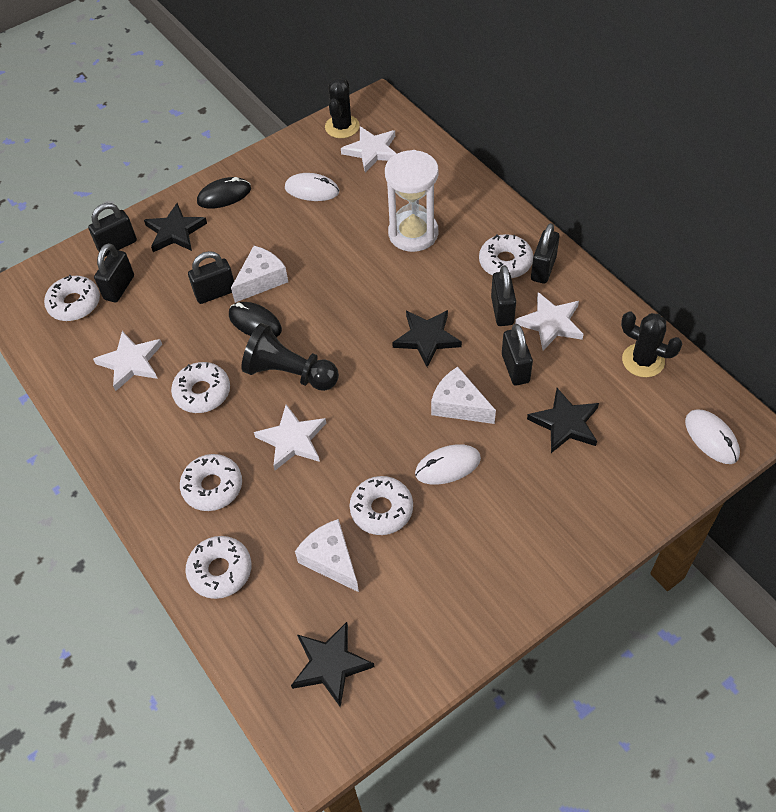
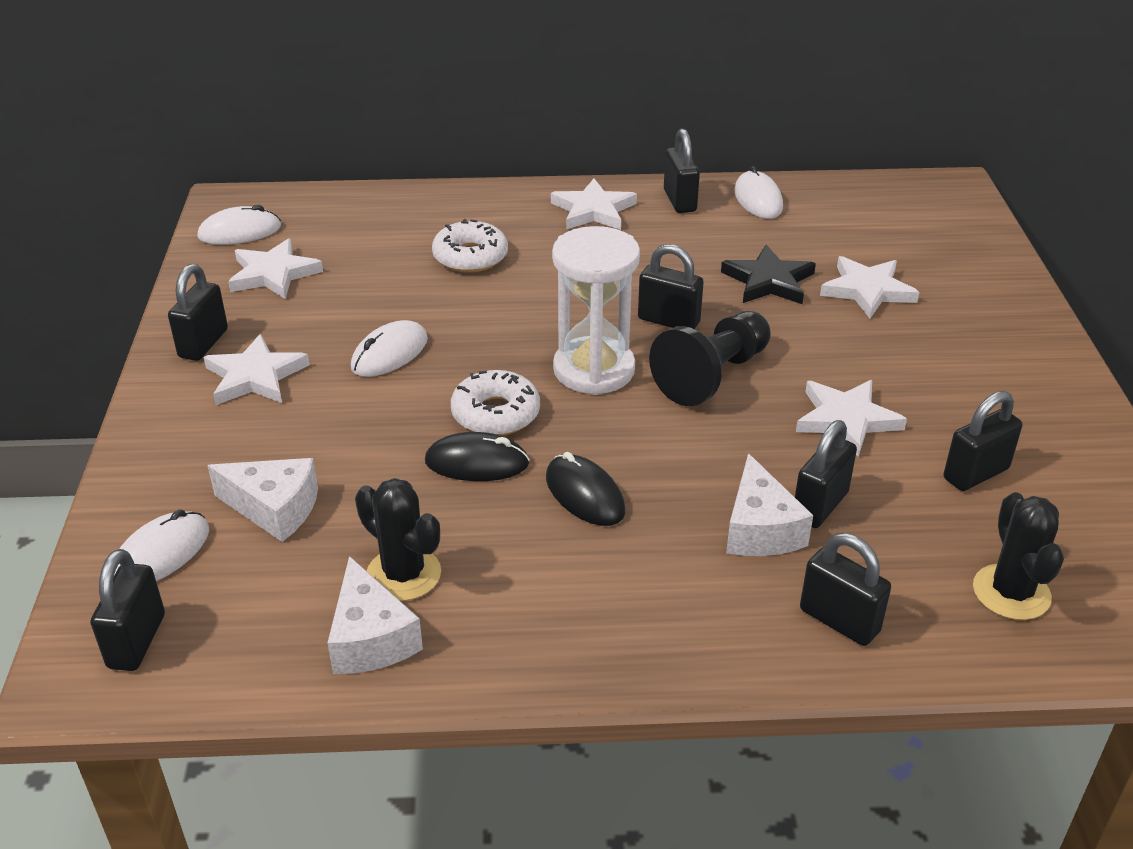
black padlock: [88,203,137,257] [94,243,134,302] [188,251,234,304] [491,265,516,326] [502,324,533,385] [531,223,560,284] = 6 -> [91,549,165,671] [168,264,228,361] [638,244,704,329] [664,128,700,213] [795,420,857,528] [800,533,891,646] [944,391,1022,491] = 7
black star: [144,203,207,252] [291,622,375,707] [392,310,462,367] [527,388,599,453] = 4 -> [721,245,816,304] = 1
white donut: [44,275,100,321] [171,362,230,413] [180,454,242,511] [185,536,252,599] [350,476,413,535] [479,234,533,279] = 6 -> [432,219,508,272] [451,370,540,436] = 2
white mouse: [285,173,339,201] [415,444,481,485] [685,410,740,464] = 3 -> [114,509,209,581] [197,205,281,245] [351,320,428,377] [734,166,783,219] = 4
white star: [93,331,162,391] [254,404,326,470] [341,126,397,172] [515,292,584,351] = 4 -> [204,334,309,405] [228,238,323,299] [551,178,637,230] [796,380,907,457] [820,256,919,318] = 5

